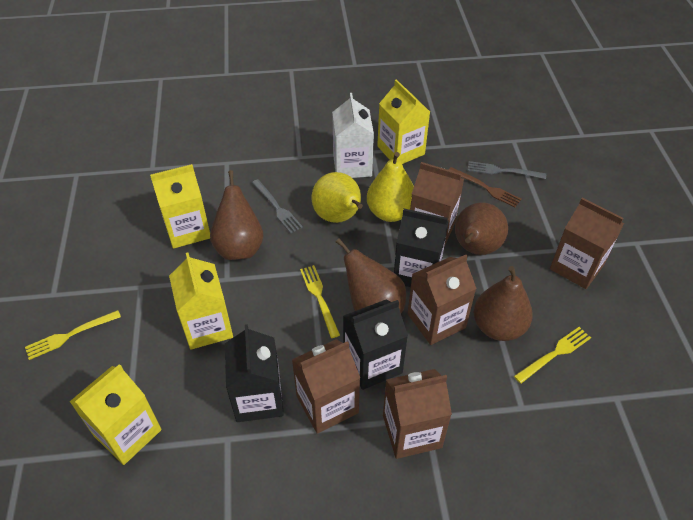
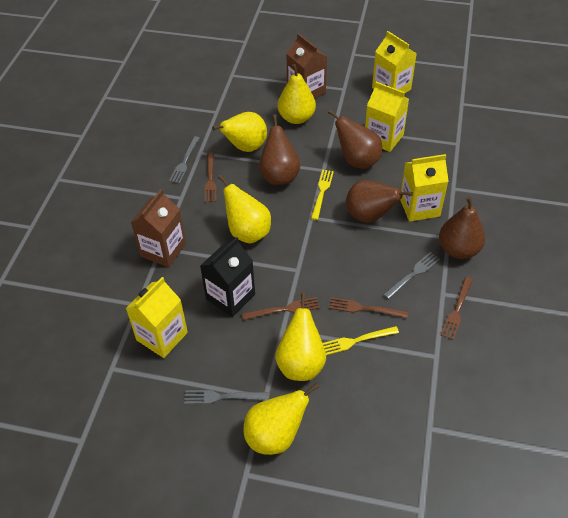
black carton: [225,324,284,422] [343,300,408,390] [394,209,449,287] = 3 -> [200,237,255,317] = 1
brown carton: [292,339,360,434] [383,369,452,459] [407,255,477,345] [410,162,464,247] [550,198,624,289] = 5 -> [131,189,186,267] [286,33,327,99] = 2
brown fork: [449,167,521,207] = 1 -> [205,153,217,202] [242,297,320,320] [329,297,408,318] [440,277,473,340] = 4
grey fork: [252,179,303,233] [468,161,546,179] = 2 -> [169,136,200,184] [184,390,269,404] [383,252,440,299] = 3
white carton: [332,93,374,178] = 1 -> none = 0
yellow fork: [25,310,121,360] [300,265,340,338] [514,327,591,384] = 3 -> [311,170,334,220] [323,326,399,355] = 2
yellow pear: [312,172,363,223] [367,152,414,222] = 2 -> [212,112,267,152] [218,175,271,244] [244,383,319,455] [275,293,326,381] [278,64,316,124] = 5

